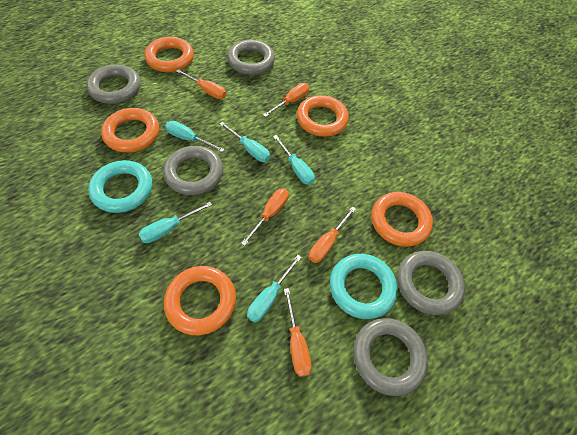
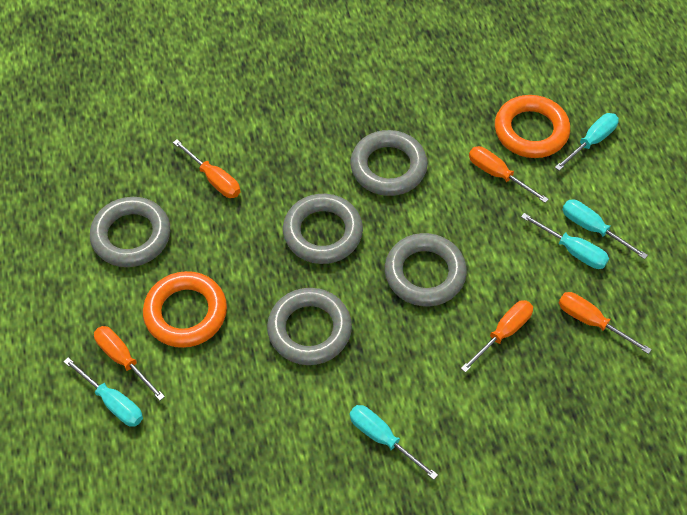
orange ring: [101,108,159,153] [144,37,194,72] [164,266,236,335] [297,95,349,137] [372,192,433,247] = 5 -> [143,271,227,348] [495,95,570,158] = 2
turquoise ring: [88,160,152,213] [330,254,398,319] = 2 -> none = 0

